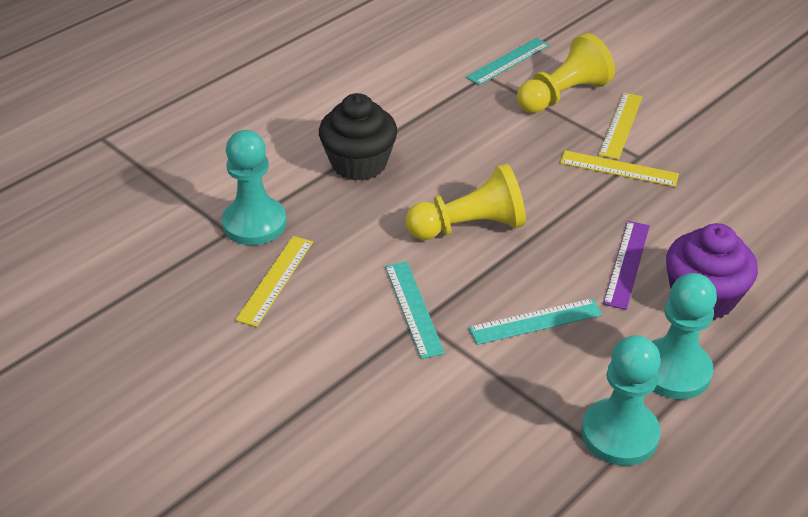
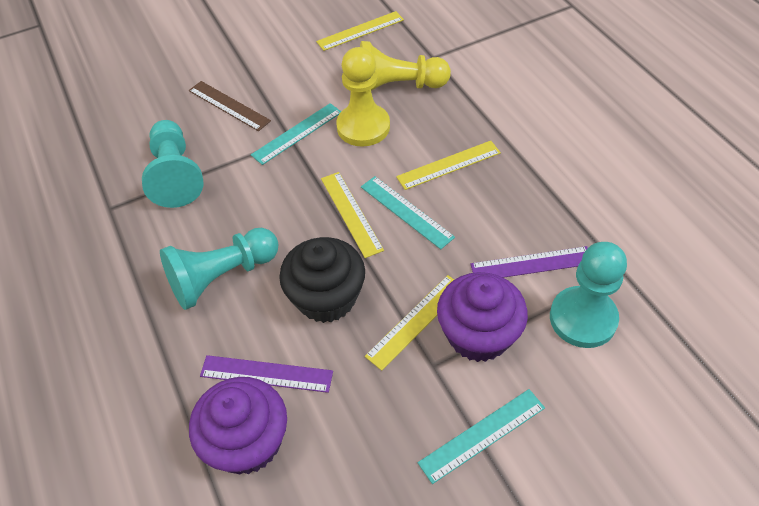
brown ruler: none = 0 -> [189,81,271,131] = 1
purple cupcake: [666,223,758,320] = 1 -> [189,377,287,474] [437,272,528,362] = 2
purple ruler: [603,221,650,310] = 1 -> [200,355,333,393] [470,246,588,278] = 2
yellow ruler: [235,236,313,327] [560,150,679,187] [599,92,643,160] = 3 -> [316,11,404,51] [321,172,384,258] [365,275,454,371] [396,141,501,190] = 4

